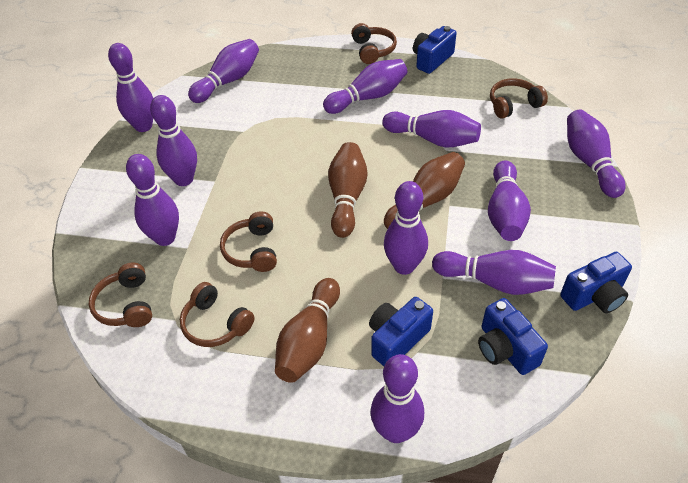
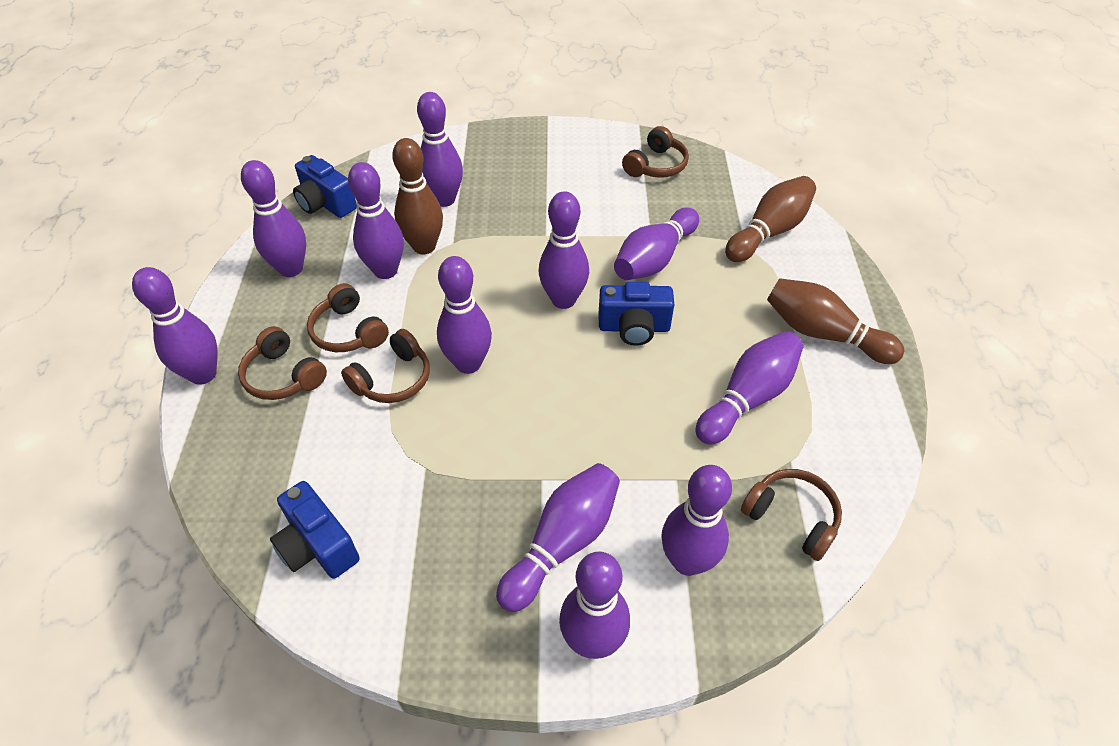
blue camera: [369,297,433,366] [413,26,457,74] [478,298,548,375] [560,252,632,313] = 4 -> [270,481,360,579] [293,155,357,218] [599,282,674,346] = 3

